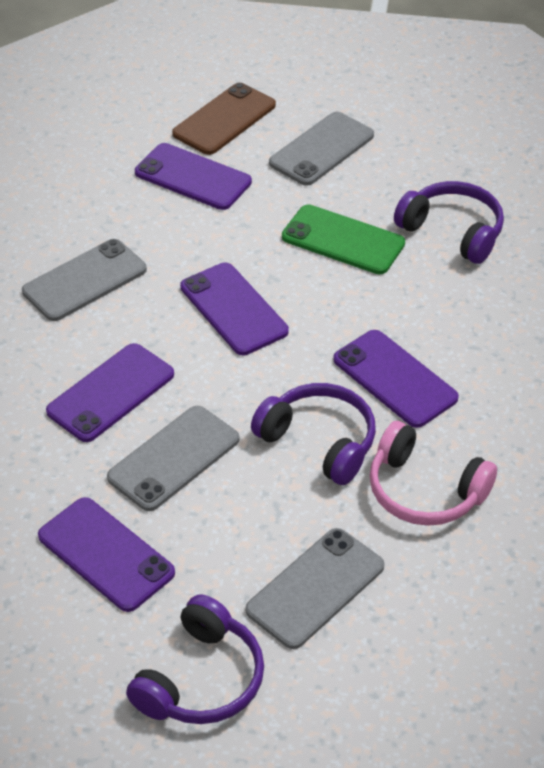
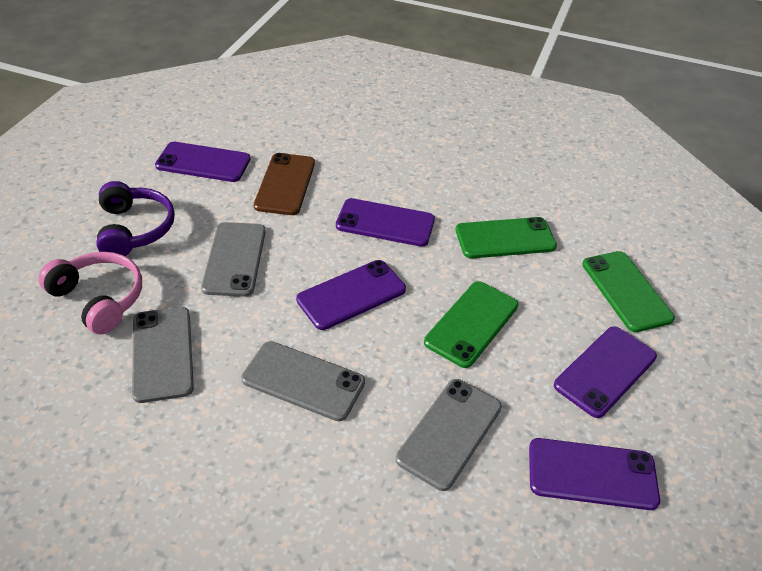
green phone: [282,204,405,274] = 1 -> [424,281,518,368] [455,217,557,259] [582,251,675,332] = 3
purple headphones: [126,594,264,724] [251,383,376,485] [394,181,504,264] = 3 -> [96,181,175,256] = 1

